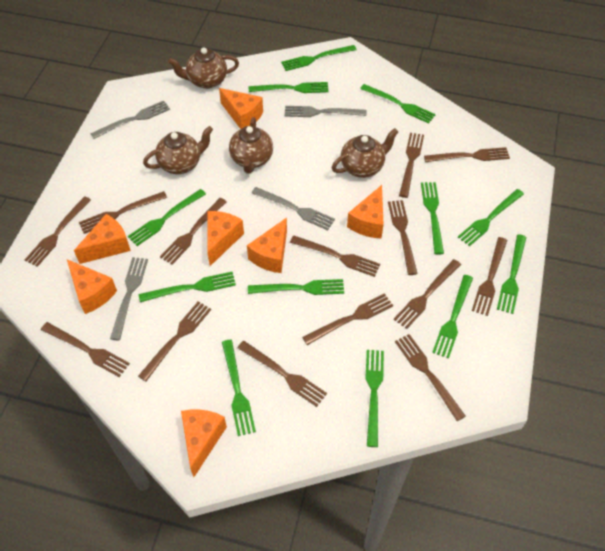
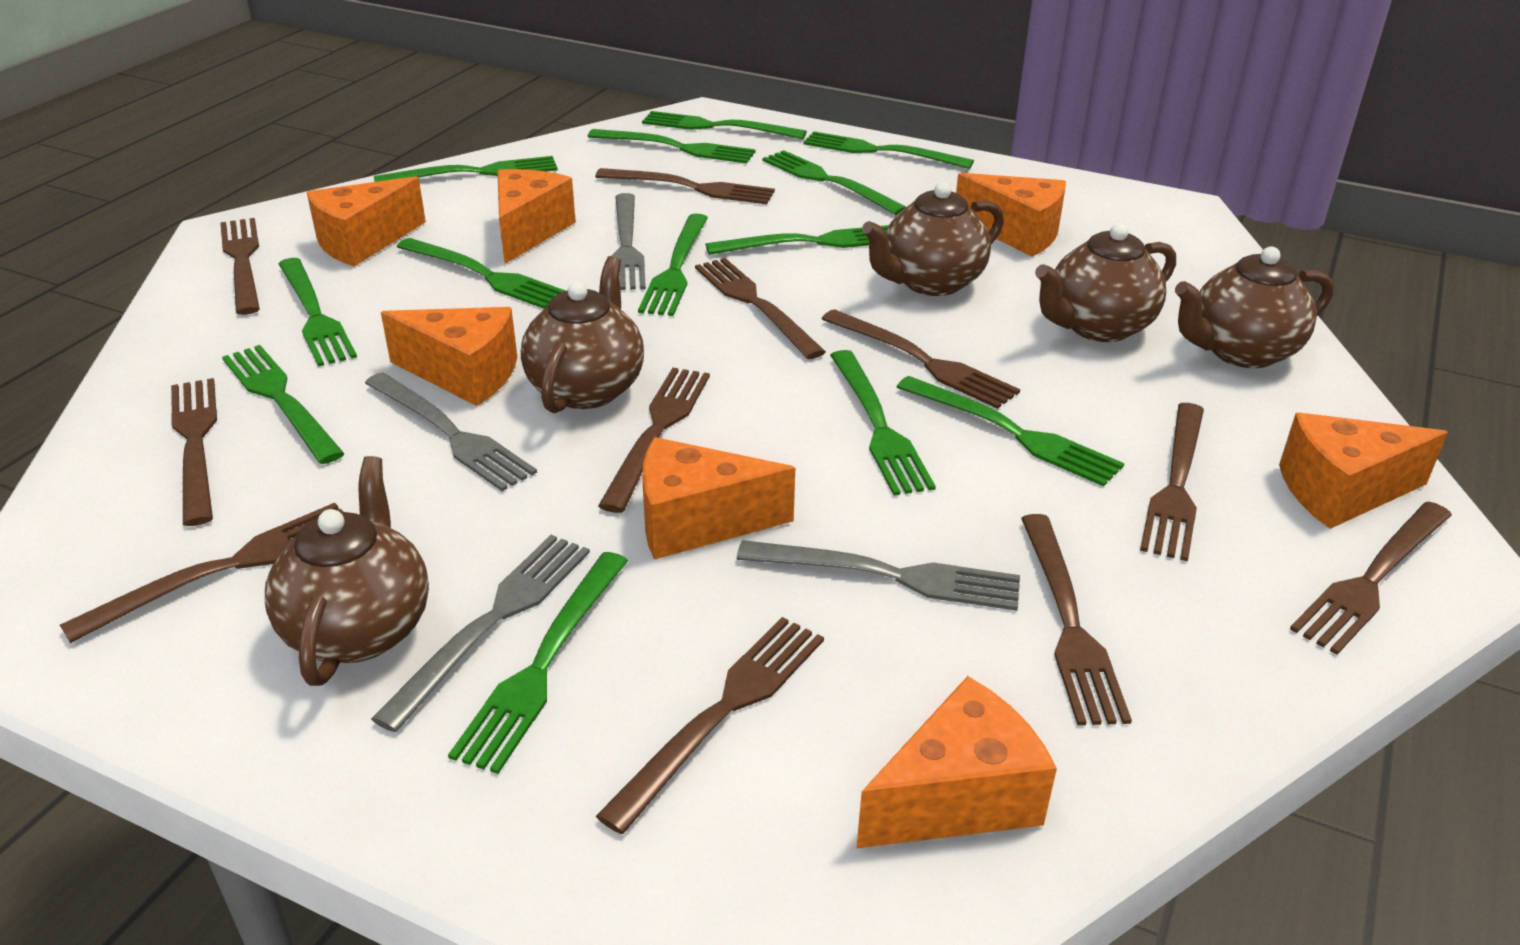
brown fork: [25,196,91,267] [41,322,130,377] [79,191,167,234] [138,301,211,381] [160,198,226,265] [237,341,327,407] [290,235,380,277] [302,293,393,345] [388,200,418,275] [394,259,461,329] [395,334,466,421] [399,133,424,198] [424,147,510,162] [472,237,507,316] = 14 -> [60,503,343,643] [171,378,217,526] [220,218,260,315] [595,168,775,204] [596,617,824,834] [598,368,710,513] [695,258,826,359] [822,309,1020,409] [1021,514,1132,725] [1140,403,1204,562] [1290,502,1452,655] = 11
brown teapot: [143,126,213,174] [168,47,239,89] [229,117,273,174] [332,128,398,178] = 4 -> [265,456,429,686] [521,256,644,413] [862,182,1004,296] [1035,223,1176,342] [1175,247,1334,368] = 5
green fork: [128,189,206,246] [139,272,236,302] [222,340,256,436] [248,279,344,295] [249,82,329,93] [281,45,357,71] [360,84,436,123] [365,350,384,447] [421,182,444,255] [432,275,473,359] [458,189,524,246] [497,234,527,314] = 12 -> [222,345,345,464] [279,258,357,367] [374,156,558,182] [397,238,566,309] [448,552,628,774] [587,129,756,164] [638,214,708,316] [642,111,807,139] [706,225,889,255] [762,150,906,215] [803,131,974,169] [830,350,936,496] [897,376,1124,487] = 13

